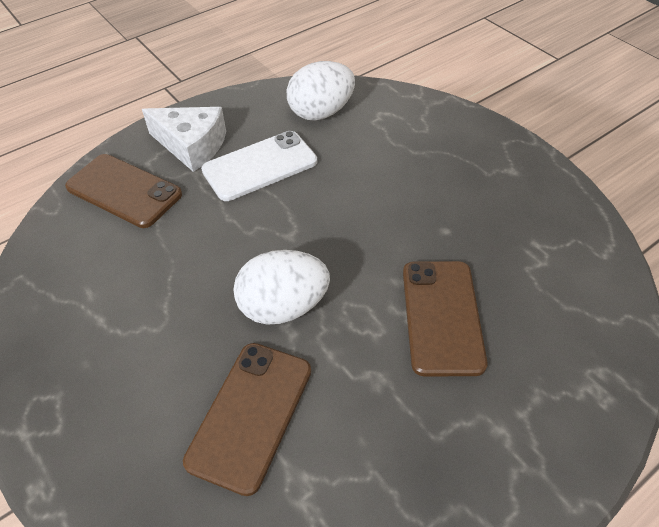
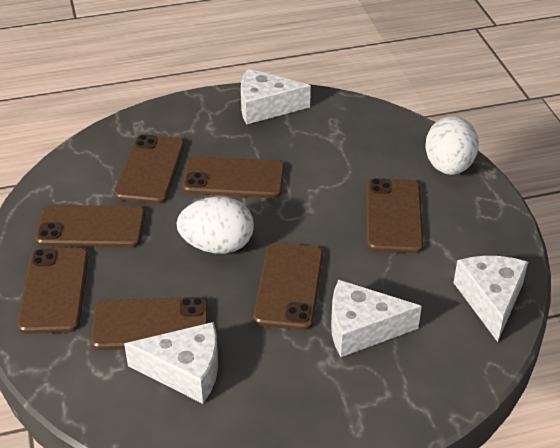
brown phone: [65,154,182,228] [183,343,311,496] [403,261,487,376] = 3 -> [18,248,89,334] [35,205,145,248] [91,297,208,350] [114,134,185,204] [182,156,285,198] [253,243,323,330] [366,178,424,253] = 7
white cheese: [142,107,226,172] = 1 -> [124,322,218,404] [241,69,311,125] [331,280,422,357] [454,256,528,342] = 4
white phone: [201,131,317,201] = 1 -> none = 0

